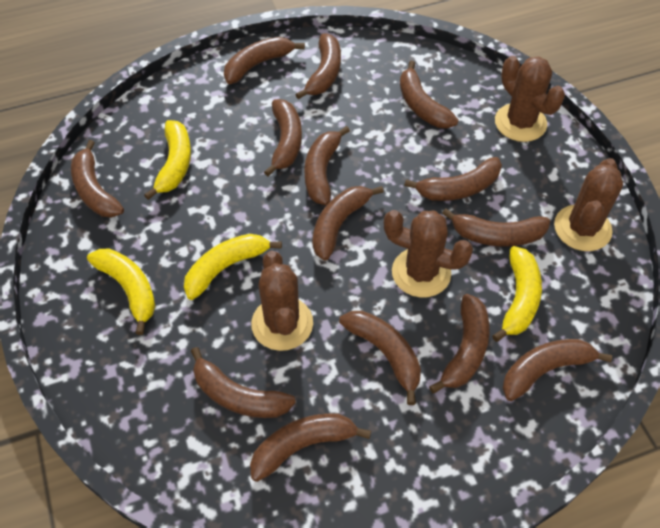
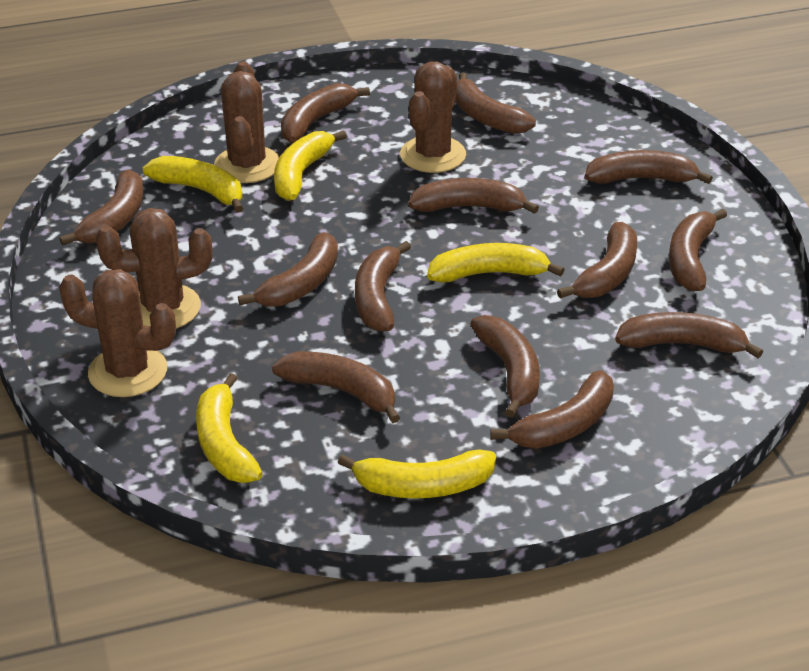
brown banana: [71,140,124,218] [191,347,296,418] [224,37,305,84] [250,413,371,482] [264,99,302,176] [295,33,341,99] [304,126,350,205] [313,186,384,261] [339,311,421,405] [400,61,459,128] [404,157,502,201] [429,294,489,394] [442,209,550,247] [502,339,612,401] = 14 -> [59,170,144,246] [238,232,338,307] [272,352,400,423] [281,83,370,143] [355,241,411,332] [408,178,539,214] [455,72,536,134] [470,315,540,417] [491,370,614,449] [557,222,637,298] [585,150,713,184] [615,312,763,358] [669,209,727,291] = 13
yellow banana: [87,249,155,335] [144,120,191,200] [184,234,282,300] [492,246,542,342] = 4 -> [143,156,243,213] [196,373,263,483] [274,130,347,201] [337,450,496,498] [427,243,565,283] = 5

